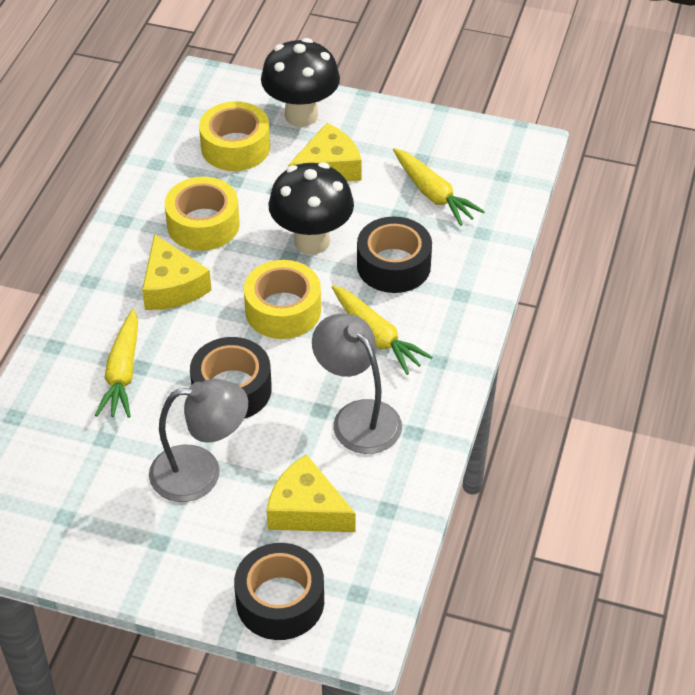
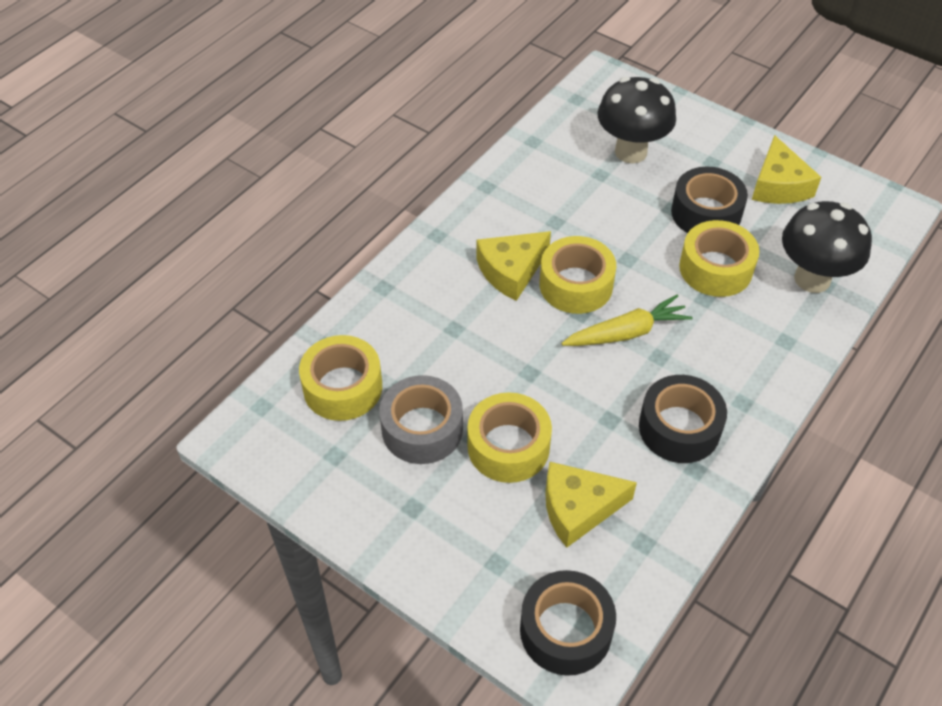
grey lamp: [149,379,248,502] [312,314,402,454] = 2 -> none = 0
grey tape: none = 0 -> [379,375,463,464] = 1
yellow carrot: [95,309,138,418] [332,285,432,375] [393,148,485,226] = 3 -> [561,295,693,346] = 1
yellow tape: [165,177,240,251] [199,101,270,171] [244,260,321,339] = 3 -> [299,335,382,421] [467,393,552,483] [540,236,616,314] [679,220,759,297] = 4

